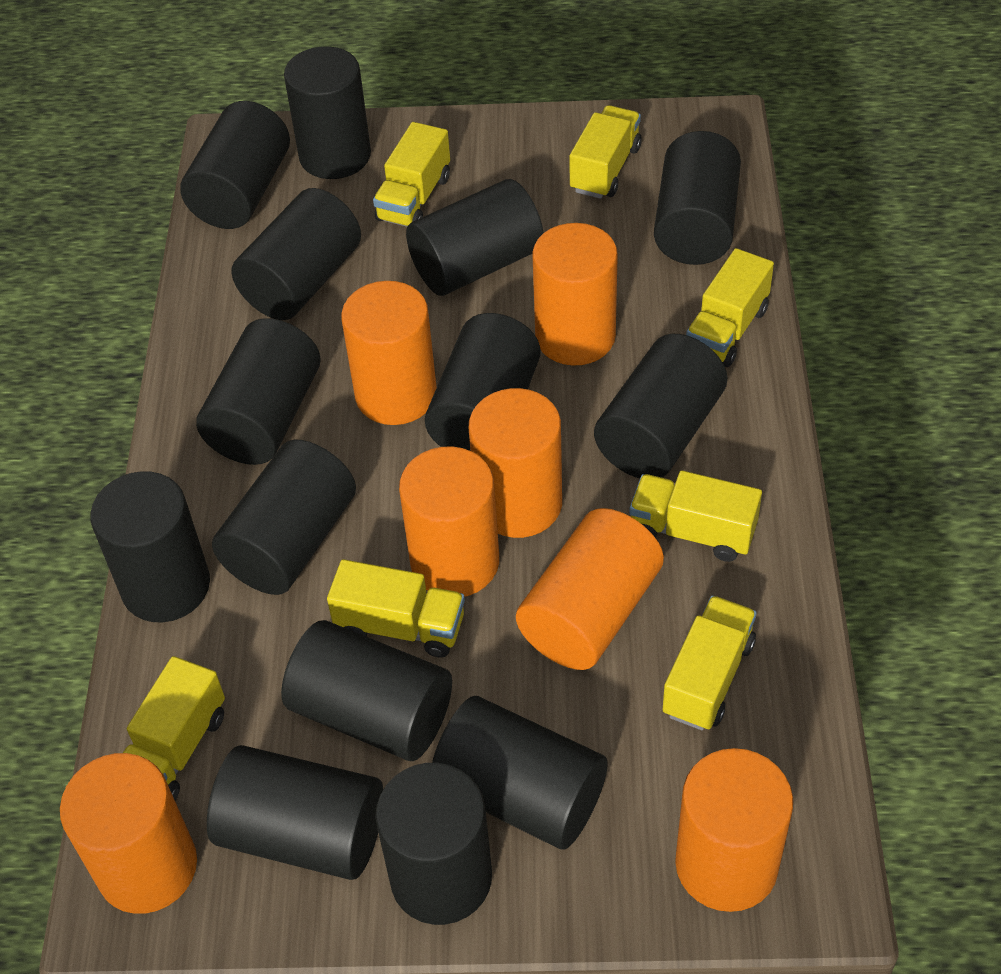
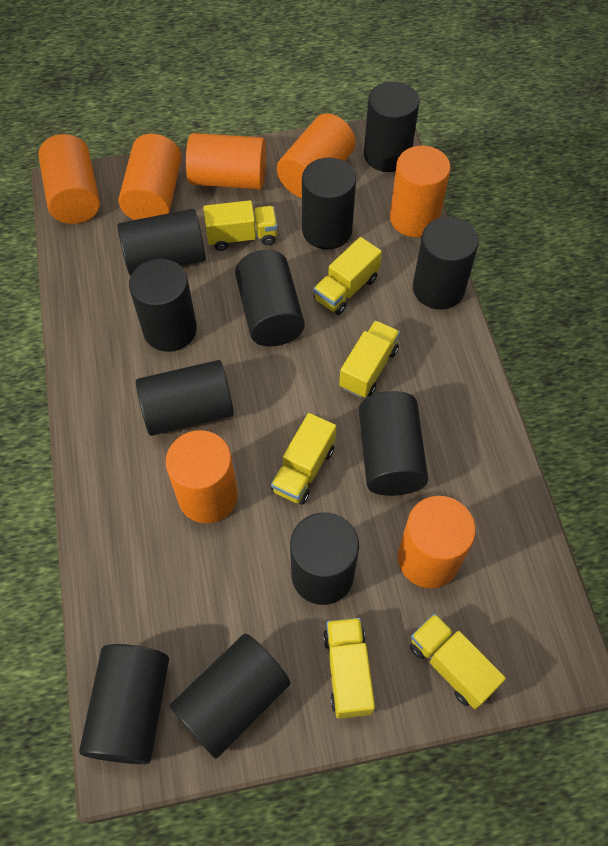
black cylinder: [90,471,210,622] [180,101,290,229] [196,318,320,465] [207,745,383,880] [212,440,356,595] [231,188,361,320] [281,620,452,761] [284,46,371,179] [376,763,492,925] [406,179,544,296] [425,313,541,451] [432,696,607,850] [594,334,727,478] [654,131,741,265] = 14 -> [79,644,169,764] [117,209,206,276] [129,259,197,352] [136,360,234,436] [170,633,290,759] [235,250,305,347] [290,512,359,605] [302,158,356,250] [359,391,428,496] [364,82,420,172] [413,217,479,309] = 11
yellow truck: [123,656,225,801] [327,559,465,658] [373,122,450,227] [569,105,642,199] [629,470,762,562] [663,596,757,730] [686,248,774,367] = 7 -> [203,200,278,251] [271,413,336,505] [314,237,382,315] [323,618,375,719] [339,320,400,398] [410,613,506,709] = 6

